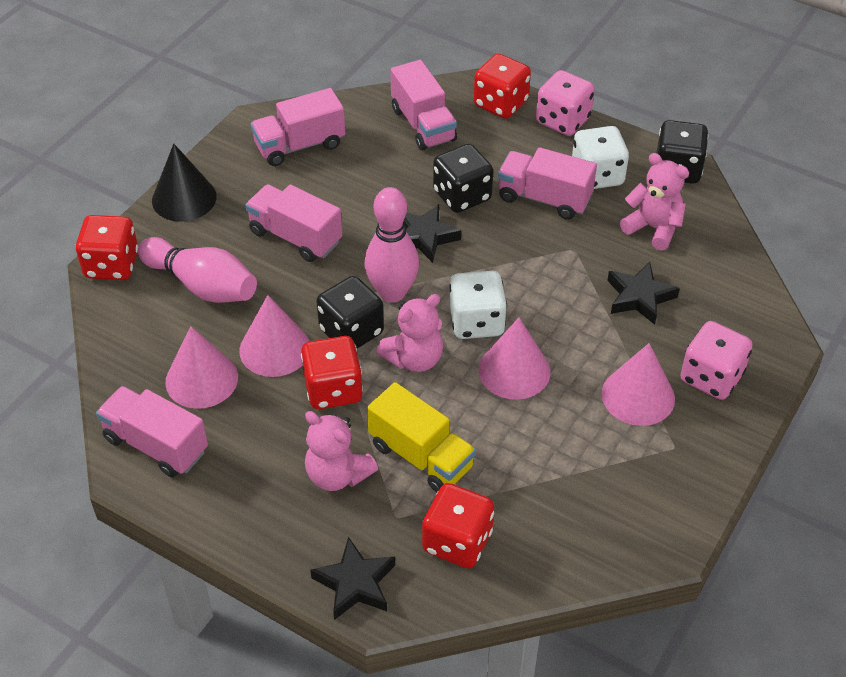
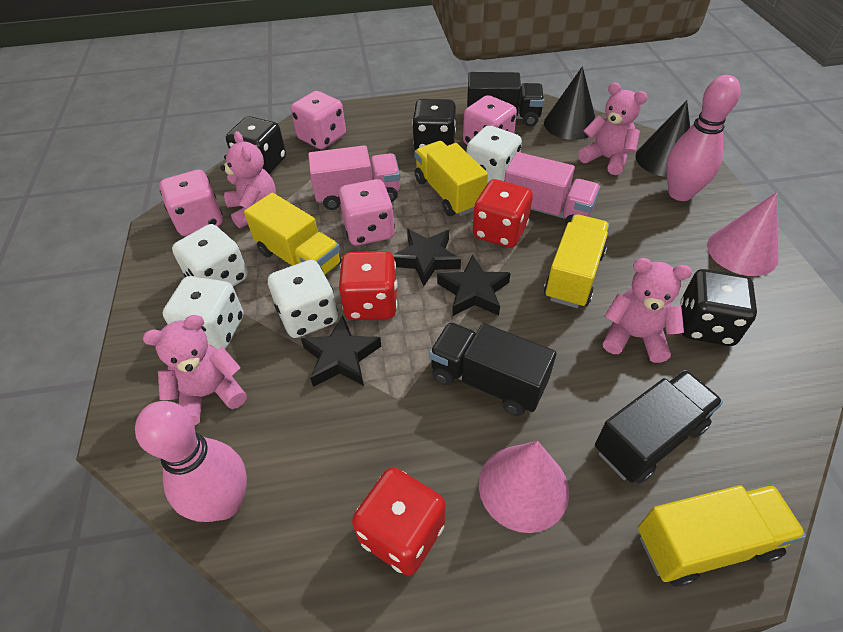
black cone: [152,144,217,222] = 1 -> [544,66,595,140] [635,100,690,177] = 2
black truck: none = 0 -> [429,322,556,416] [467,72,544,126] [595,370,723,484] = 3
pink cone: [165,326,238,409] [239,295,310,377] [478,318,550,400] [601,343,675,426] = 4 -> [479,441,569,533] [707,192,778,276] = 2
pink dice: [536,70,595,136] [680,321,753,400] = 2 -> [159,170,223,236] [291,91,346,149] [338,179,395,245] [463,95,517,145] = 4
pink teddy bear: [305,411,378,491] [376,294,443,372] [620,153,689,251] = 3 -> [143,315,247,425] [220,131,276,228] [578,82,647,175] [603,258,692,363] = 4
pink truck: [96,386,208,477] [245,184,342,262] [251,88,345,166] [390,60,457,151] [497,147,597,220] = 5 -> [308,145,400,210] [504,152,601,226] = 2
red dice: [76,215,138,280] [301,336,363,409] [422,483,494,568] [474,54,531,119] = 4 -> [339,251,398,320] [352,467,446,576] [473,179,533,248] = 3
white dice: [449,271,507,339] [572,126,629,189] = 2 -> [163,276,243,350] [172,224,248,287] [268,260,338,338] [467,125,522,184] = 4
yellow truck: [367,382,476,492] = 1 -> [244,193,342,275] [414,141,488,216] [544,214,610,308] [638,485,806,587] = 4

